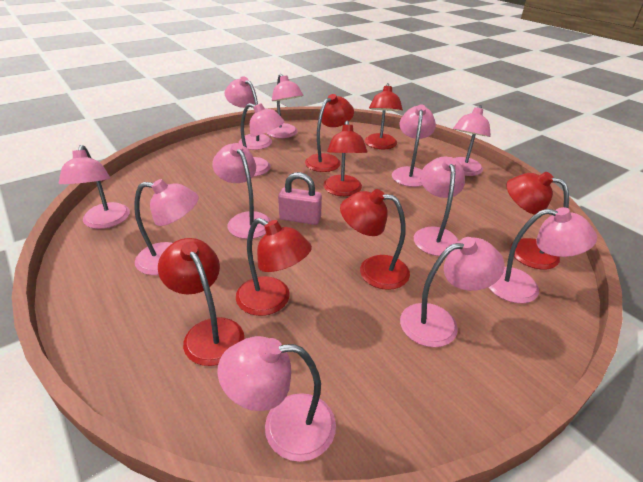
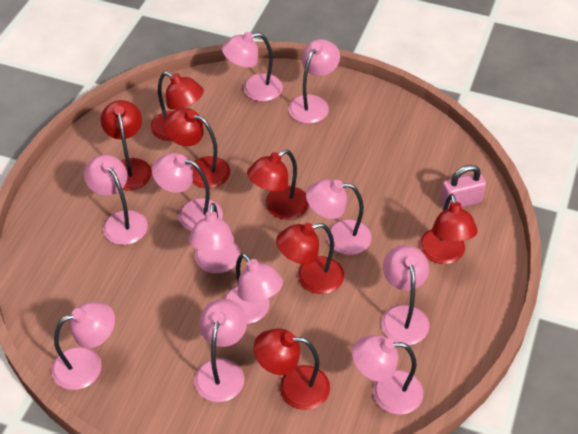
pink lamp: [59,145,130,229] [134,179,199,275] [212,143,271,239] [217,336,336,462] [225,76,272,150] [241,103,285,176] [267,74,303,138] [392,105,436,187] [400,237,505,347] [414,157,465,256] [453,105,491,176] [488,207,597,304] = 12 -> [51,302,115,390] [84,155,148,245] [152,153,223,231] [189,203,240,274] [194,299,247,402] [222,32,283,102] [224,253,283,324] [288,39,340,124] [306,179,372,255] [352,335,423,415] [381,245,429,345] = 11

